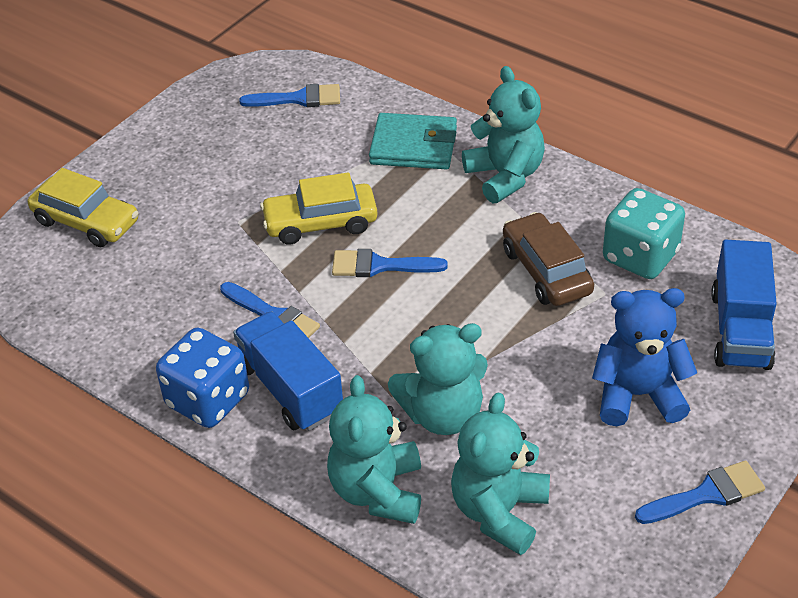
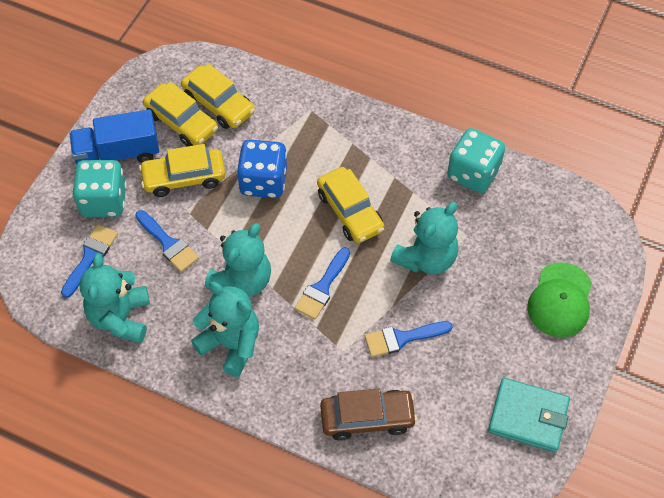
blue teddy bear: [592,288,697,426] = 1 -> none = 0
blue truck: [233,311,343,431] [711,240,777,370] = 2 -> [69,109,159,165] = 1
green cap: none = 0 -> [527,262,592,337] = 1
turquoise dice: [603,188,685,279] = 1 -> [72,160,127,217] [447,128,505,193] = 2
yellow car: [28,168,138,247] [260,172,377,245] = 2 -> [139,144,226,197] [143,82,218,147] [181,64,255,129] [317,167,384,243] = 4

